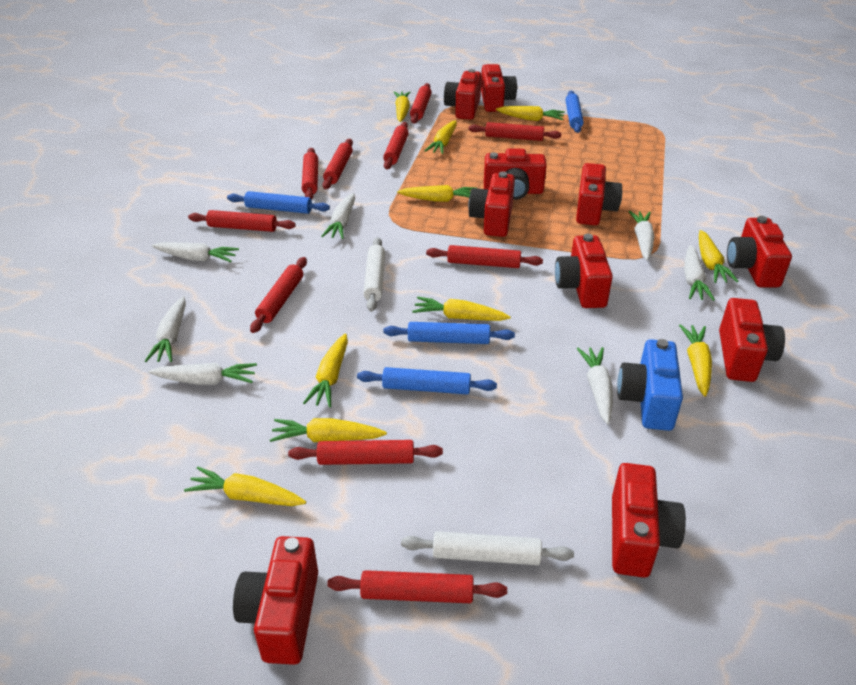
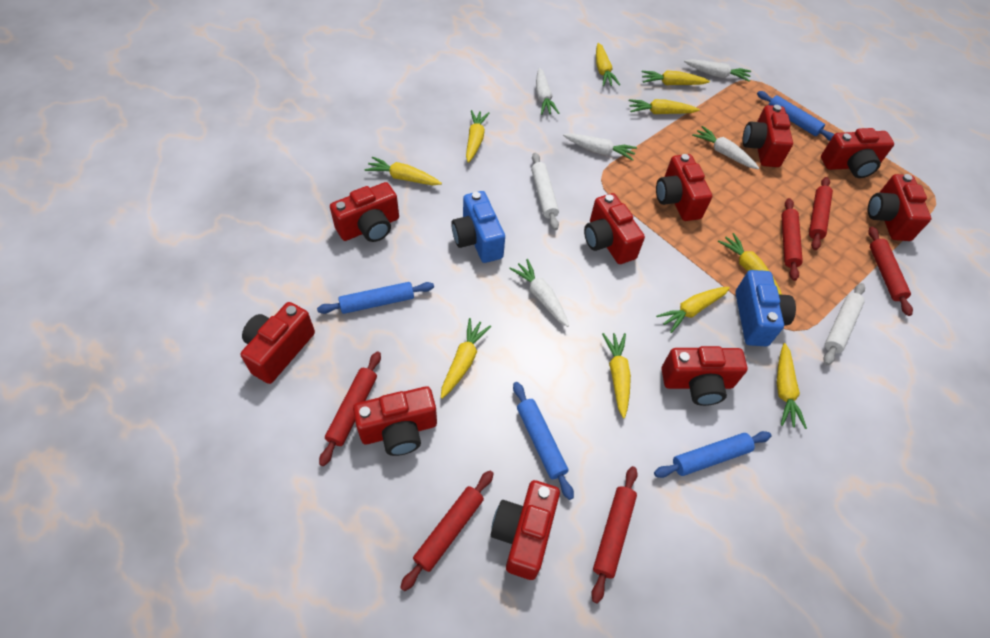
blue camera: [617,339,683,431] = 1 -> [451,191,505,263] [735,270,796,346] = 2
red rolling pin: [188,210,296,232] [250,257,307,333] [288,440,443,465] [302,148,318,200] [322,139,353,189] [327,570,507,603] [383,122,409,169] [410,83,431,124] [426,245,543,268] [469,122,562,141] = 10 -> [319,351,381,466] [400,470,494,591] [591,466,638,604] [782,198,803,281] [809,177,833,250] [868,227,913,316] = 6
white carrot: [145,296,186,362] [149,363,257,385] [152,242,239,262] [321,193,355,239] [577,347,613,424] [629,211,654,260] [684,245,715,301] = 7 -> [509,259,569,327] [536,68,559,115] [563,133,637,161] [684,59,751,82] [692,126,759,169] = 5

